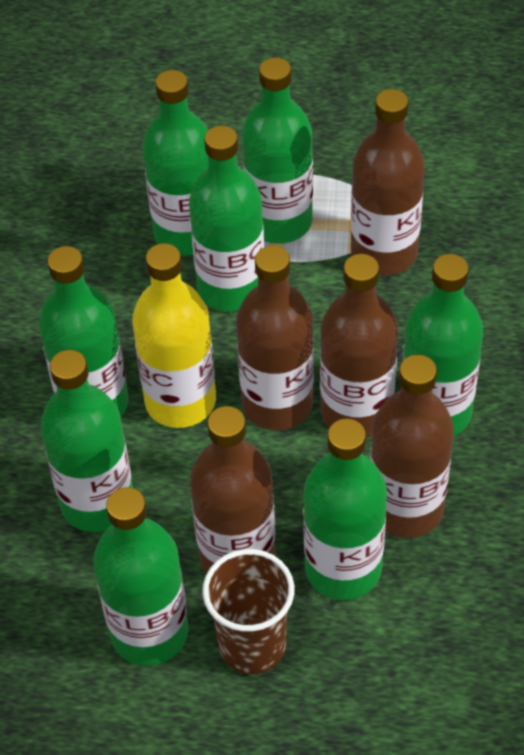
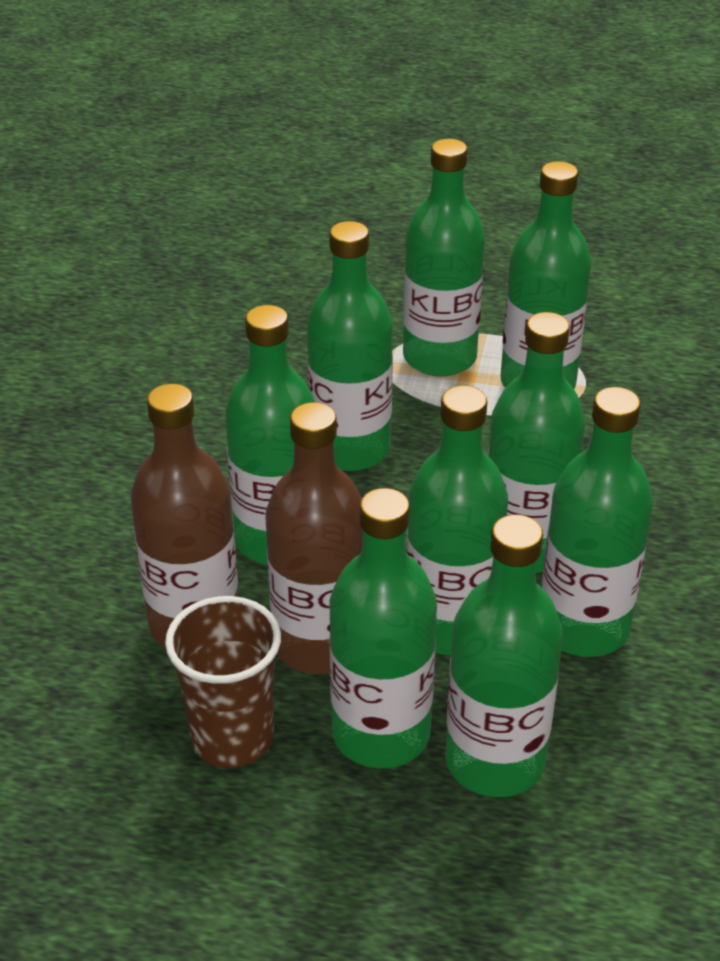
brown bottle: [190,406,276,574] [236,246,314,430] [320,254,398,438] [351,89,425,276] [370,354,454,538] = 5 -> [131,384,238,648] [265,402,363,674] = 2
green bottle: [39,246,129,417] [40,350,133,532] [93,487,189,666] [143,70,208,256] [189,126,264,311] [242,57,313,244] [303,419,387,600] [402,254,483,436] = 8 -> [225,305,315,565] [307,221,393,471] [329,488,437,769] [403,139,485,377] [407,385,508,655] [445,514,563,797] [488,312,585,573] [501,161,591,389] [542,387,653,657] = 9
yellow bottle: [132,243,216,428] = 1 -> none = 0

